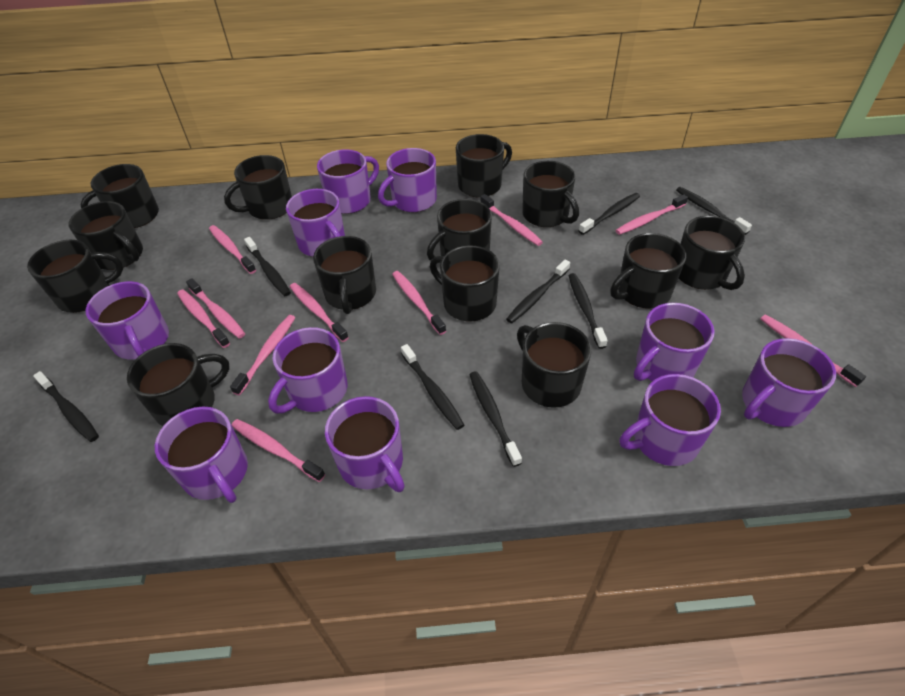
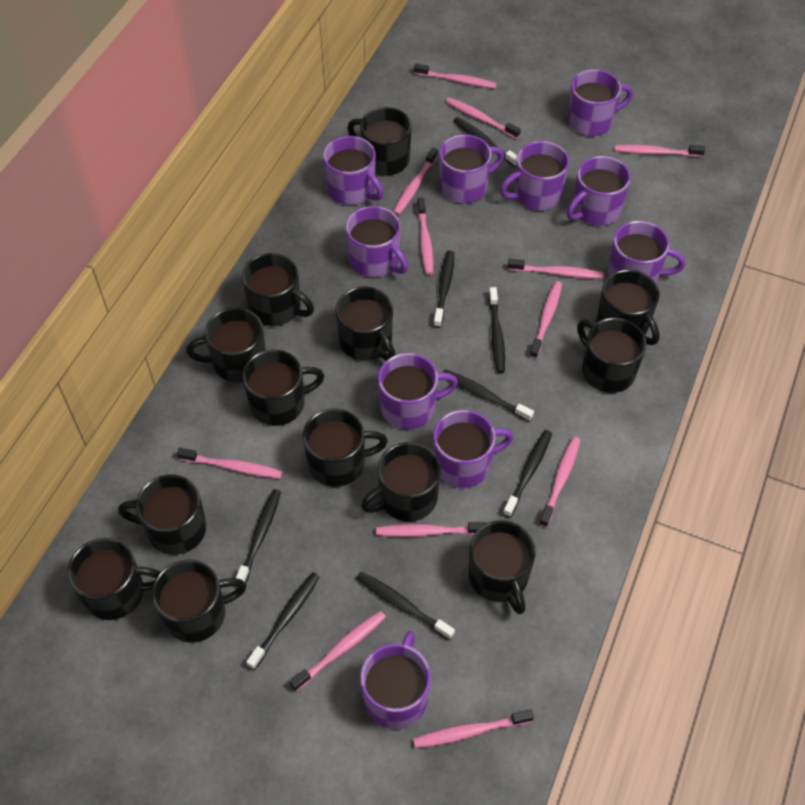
pink toothbrush: [177,289,230,348] [186,278,245,339] [209,225,256,274] [230,315,296,395] [231,419,325,482] [290,283,349,342] [392,271,446,335] [480,194,543,246] [615,194,688,235] [760,314,866,387] = 10 -> [177,448,283,478] [290,611,386,691] [376,522,487,537] [393,147,438,215] [413,709,534,748] [414,63,497,88] [417,198,434,275] [446,97,521,139] [508,259,604,279] [530,281,562,359] [539,437,580,527] [614,144,705,157] = 12

